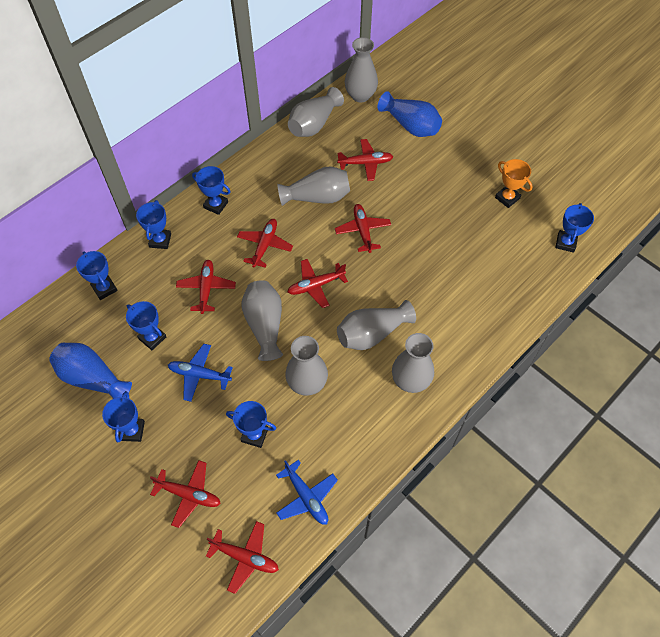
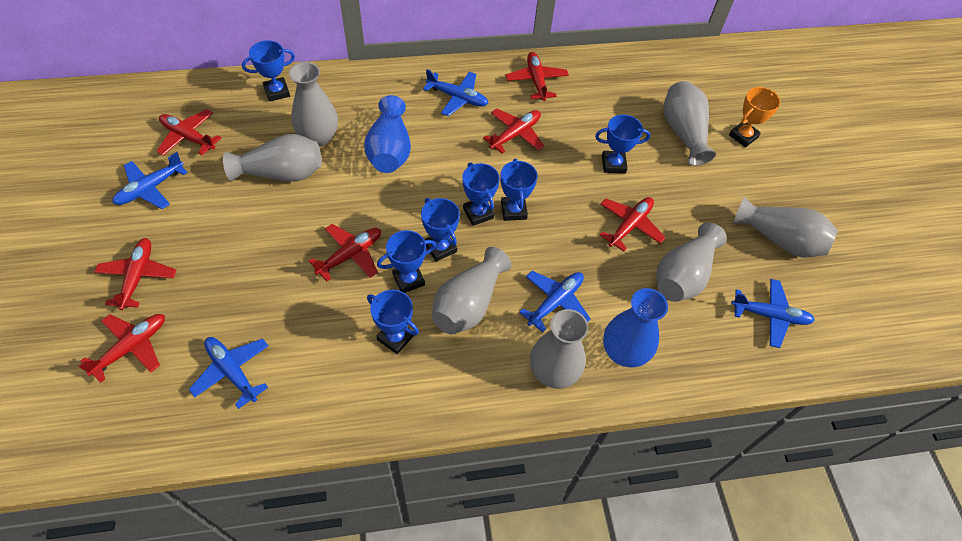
blue plane: [168,344,233,402] [276,460,338,525] = 2 -> [113,152,188,209] [189,337,269,409] [423,69,488,116] [519,271,591,332] [731,279,815,348] = 5

